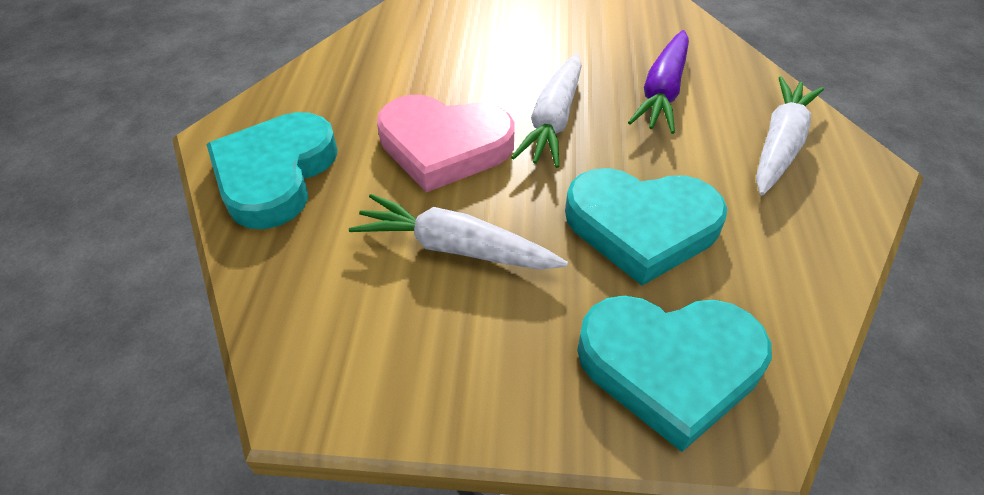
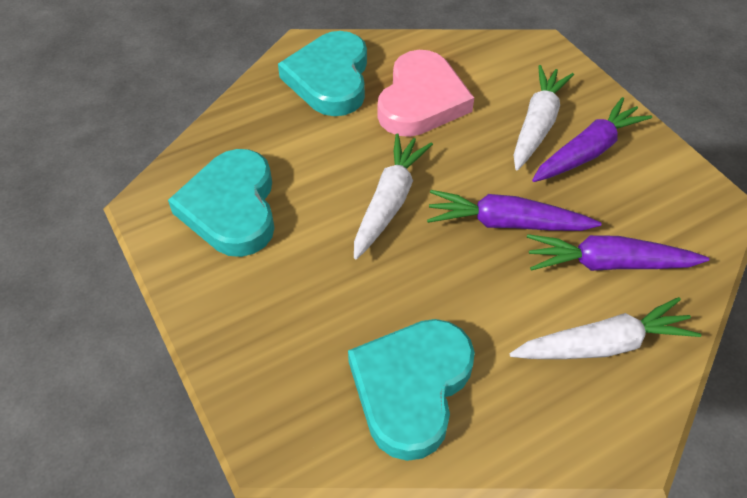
purple carrot: [628,30,689,134] = 1 -> [427,190,602,231] [527,234,709,271] [532,97,652,182] = 3

